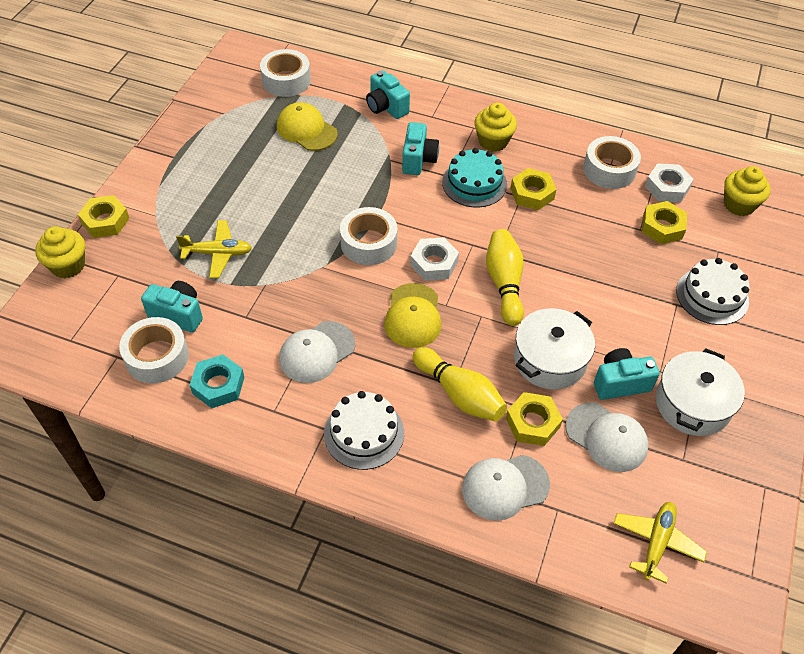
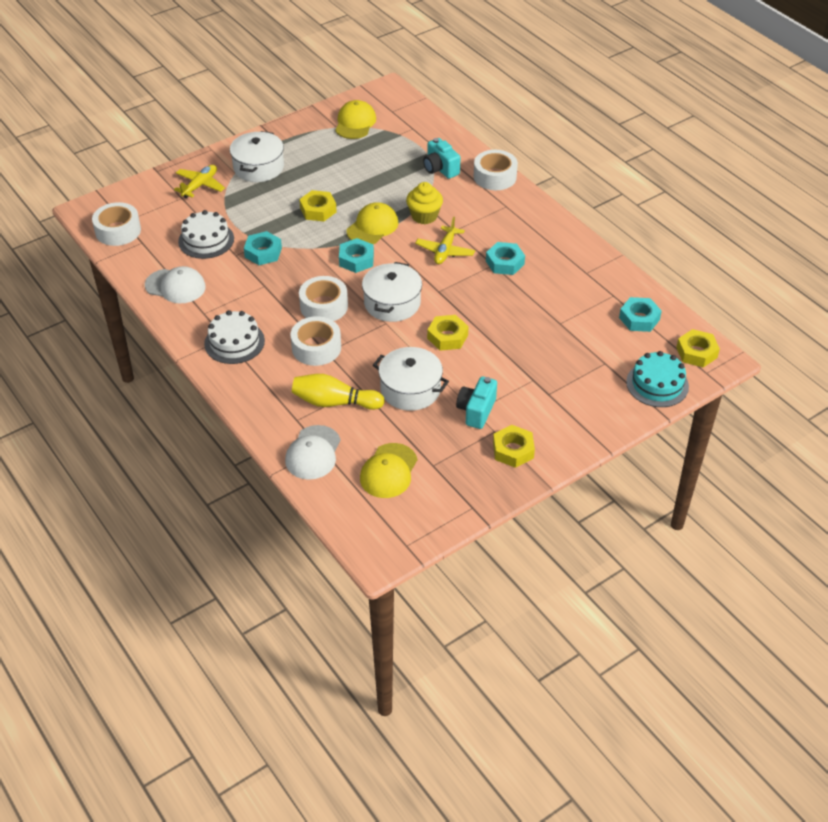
turquoise camera: [141,281,203,333] [366,70,410,119] [402,122,439,175] [594,348,660,400] = 4 -> [423,138,461,179] [456,376,497,429] = 2
turquoise nut: [190,355,245,408] = 1 -> [244,231,282,265] [339,238,374,273] [486,242,525,275] [619,297,662,332] = 4
white cap: [279,321,355,383] [462,455,550,521] [565,402,649,472] = 3 -> [145,266,206,303] [285,425,341,480] = 2
white nut: [410,237,459,281] [645,163,694,203] = 2 -> none = 0
white pot: [514,308,595,390] [656,348,745,436] = 2 -> [230,131,284,182] [362,262,422,322] [373,347,449,411] = 3
yellow bowling pin: [413,347,507,422] [486,229,524,326] = 2 -> [292,374,385,410] = 1
yellow cap: [277,102,338,151] [384,283,441,348] = 2 -> [335,100,376,139] [347,202,398,244] [360,443,417,498] = 3
yellow cupcake: [35,226,85,278] [474,103,517,152] [724,166,771,216] = 3 -> [406,182,443,224] = 1

